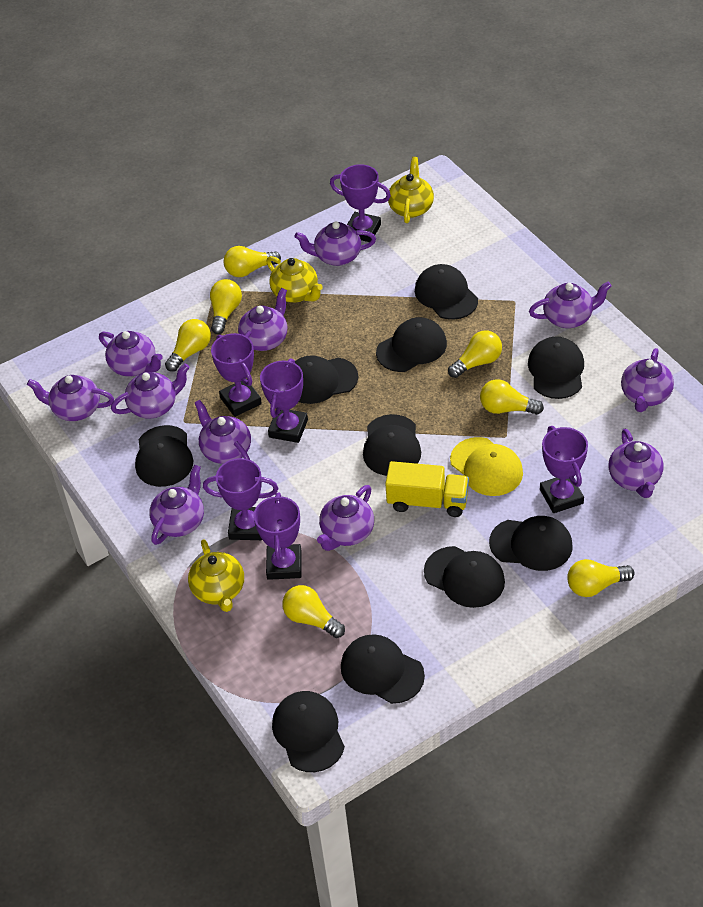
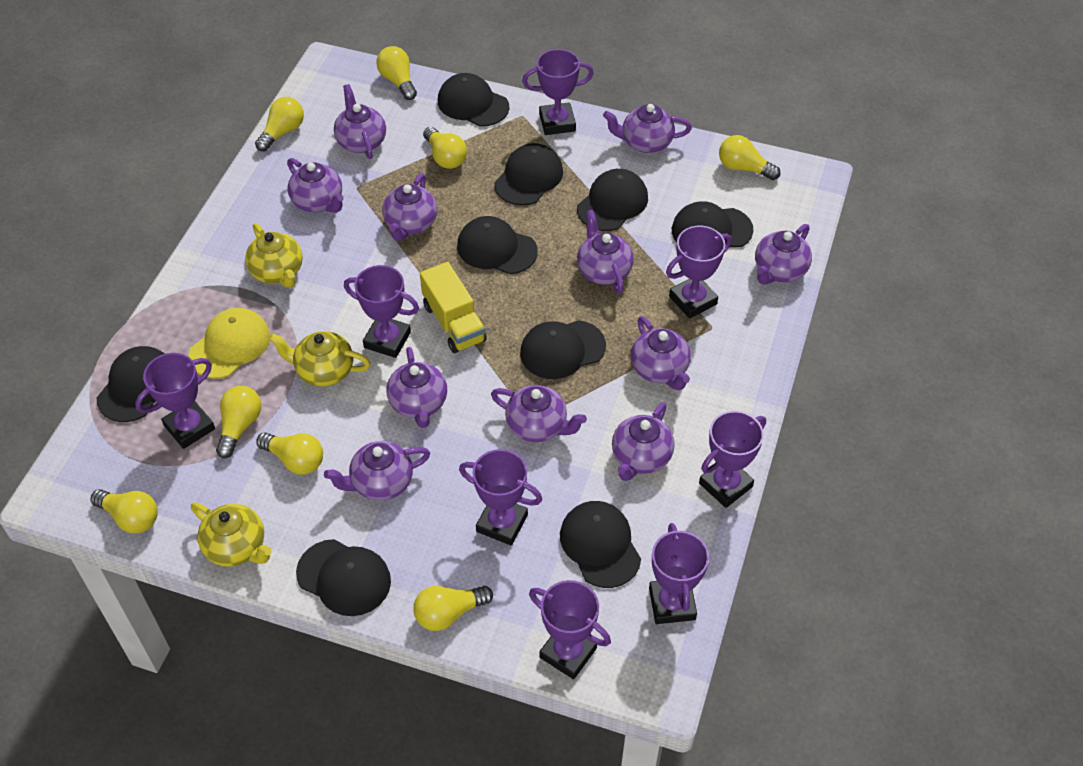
black cap: [135,425,193,487] [272,691,345,772] [295,355,359,404] [341,634,425,704] [363,414,421,476] [376,317,447,372] [415,264,478,320] [424,546,505,608] [489,516,573,571] [528,337,584,399] = 10 -> [97,346,165,422] [296,539,391,616] [438,73,509,127] [457,216,538,274] [494,143,563,205] [520,320,606,379] [560,501,641,588] [577,169,648,231] [672,201,753,247] = 9
purple trophy: [203,458,278,540] [211,333,262,417] [253,493,302,580] [260,358,308,443] [330,164,391,242] [540,426,588,513] = 6 -> [135,353,215,449] [344,265,419,358] [459,449,542,546] [522,49,594,135] [529,580,611,679] [649,523,709,624] [666,226,732,319] [699,411,766,508] = 8
yellow light bulb: [165,319,211,372] [210,279,242,334] [224,246,281,277] [282,585,345,638] [448,330,502,378] [480,379,544,415] [567,559,635,597] = 7 -> [90,489,158,534] [216,386,261,458] [255,97,304,151] [256,432,323,475] [376,46,417,100] [414,586,493,631] [423,127,467,169] [719,135,781,180] = 8

